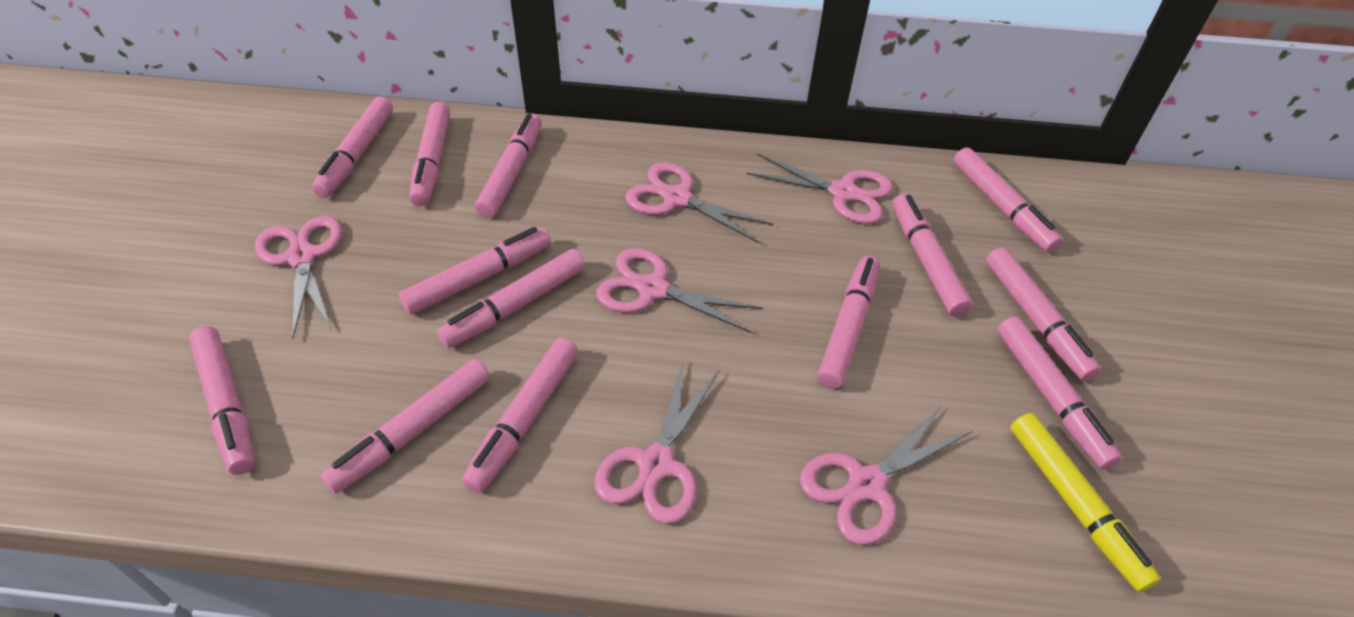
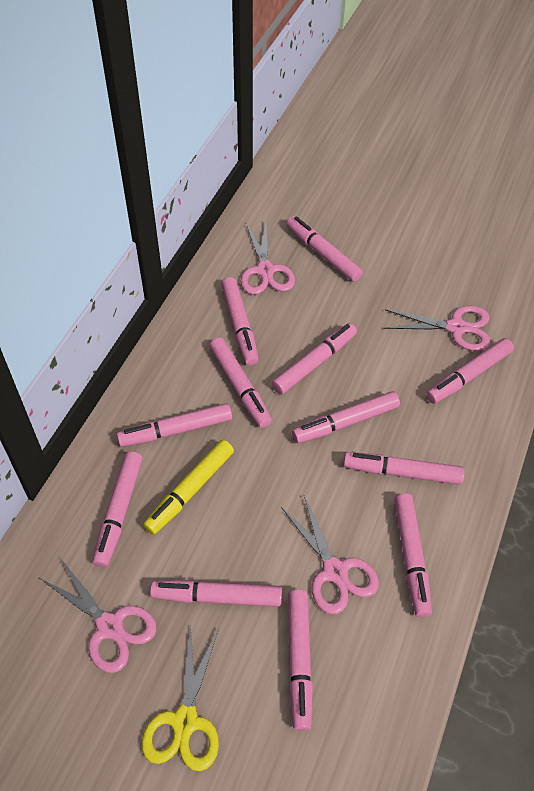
pink marker: [189,326,255,475] [312,97,393,198] [321,359,490,494] [398,227,551,315] [409,102,450,206] [437,249,585,348] [462,338,578,493] [475,114,542,218] [818,256,880,388] [893,194,972,317] [953,147,1062,252] [986,247,1101,381] [997,316,1122,469] = 13 -> [93,451,143,567] [117,403,232,447] [150,580,282,607] [210,338,272,428] [221,277,259,366] [272,323,357,395] [287,216,363,282] [288,589,313,731] [292,391,400,443] [343,452,465,485] [394,493,432,617] [426,338,514,404] = 12
pink scissors: [255,216,342,339] [594,361,719,524] [596,248,763,333] [625,162,773,243] [746,153,893,224] [800,407,972,545] = 6 -> [40,559,157,673] [241,222,295,295] [281,496,379,614] [384,305,490,351] = 4
yellow scissors: none = 0 -> [141,624,219,771] = 1

